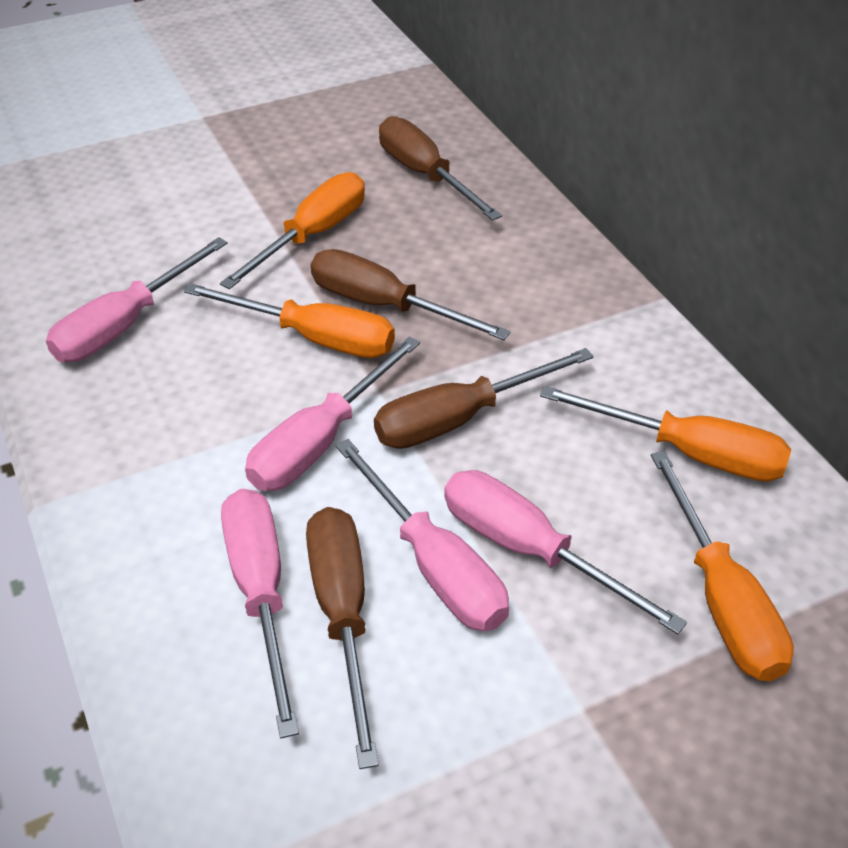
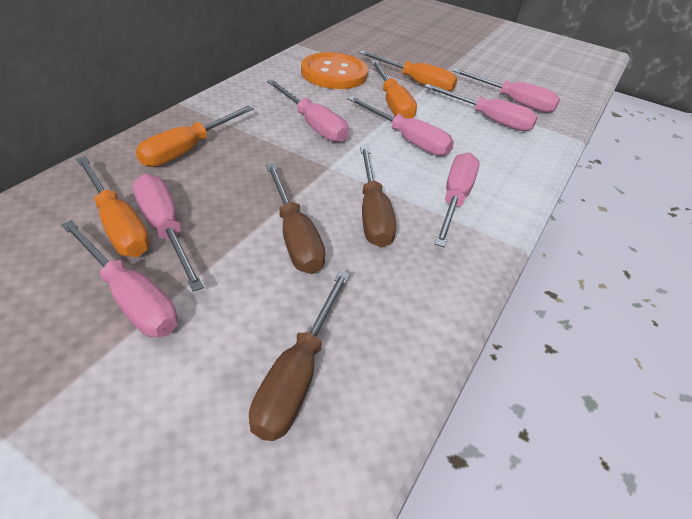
brown screwdriver: [306,507,379,769] [311,249,511,340] [374,348,594,449] [379,116,502,221] = 4 -> [249,271,350,441] [266,164,326,274] [360,147,396,248] = 3
orange button: none = 0 -> [301,52,368,89] = 1
pink screwdriver: [46,237,228,362] [221,489,299,738] [245,336,420,491] [336,439,509,631] [444,470,687,634] = 5 -> [61,220,178,337] [133,174,204,291] [267,80,348,142] [347,96,454,156] [424,84,538,131] [435,152,480,247] [452,68,560,113] = 7

